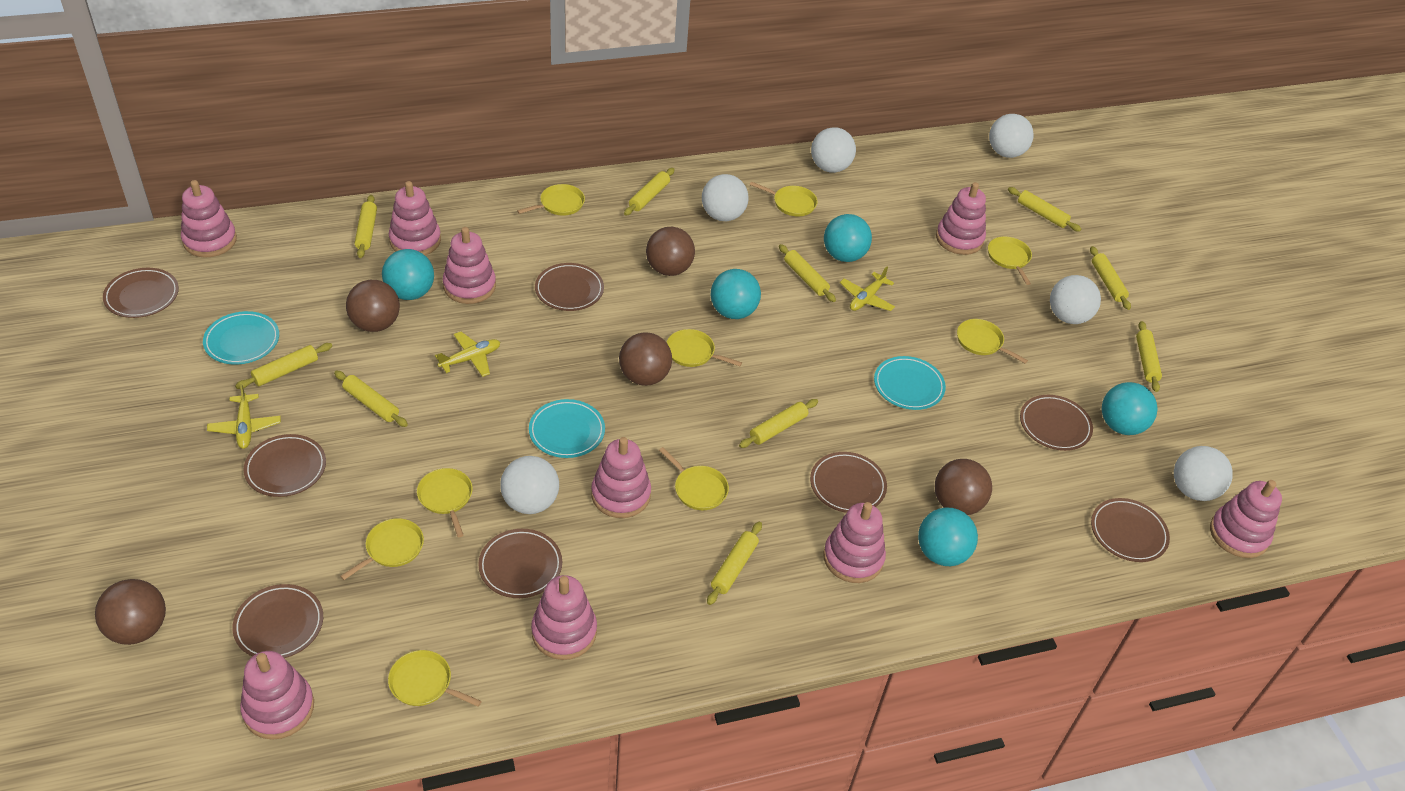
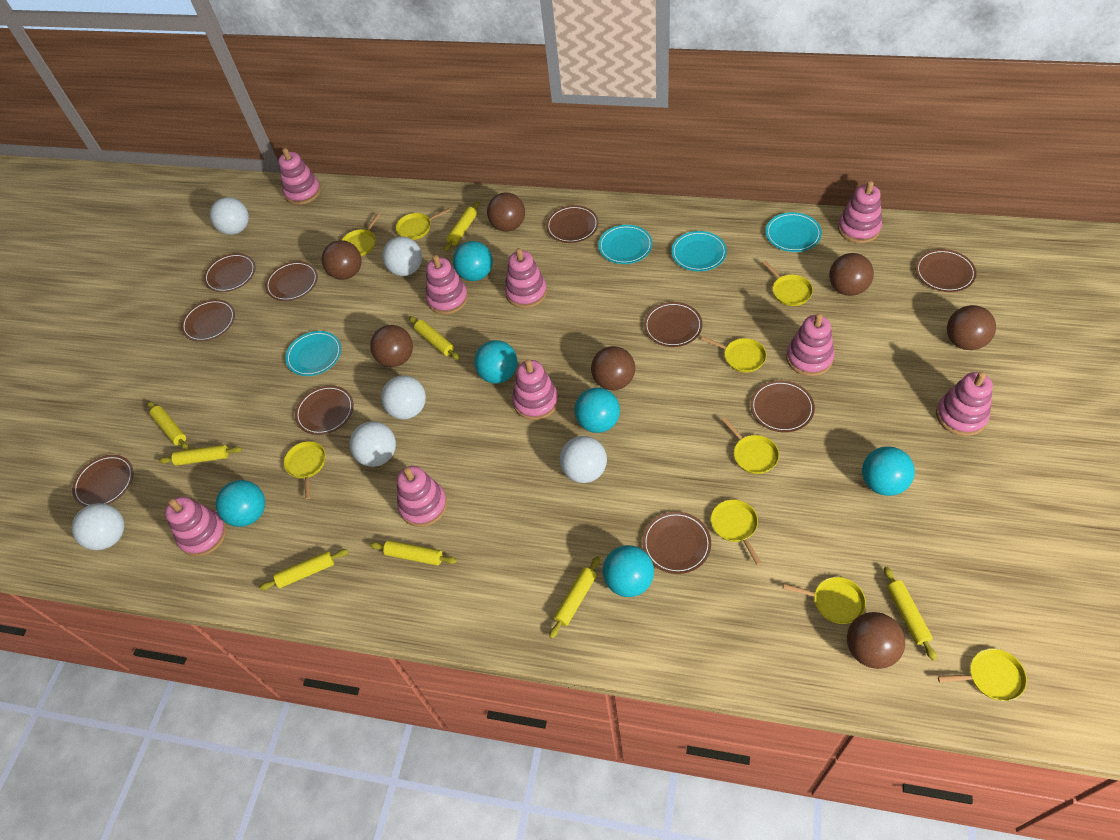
brown ball: [95,579,166,645] [346,280,400,332] [619,332,672,386] [646,227,695,276] [935,459,992,515] = 5 -> [322,240,362,280] [370,325,413,367] [487,192,525,232] [591,346,635,390] [829,253,874,296] [847,612,905,669] [947,305,996,350] = 7
brown plate: [103,268,179,318] [232,584,323,658] [244,434,326,497] [478,529,562,598] [535,263,604,311] [810,452,887,513] [1020,395,1093,451] [1091,498,1170,562] = 8 -> [72,455,134,507] [181,299,235,342] [204,253,256,292] [265,261,318,301] [295,385,354,435] [546,205,599,243] [642,512,711,574] [644,302,703,347] [750,380,815,433] [915,249,977,292] = 10
turquoise ball: [382,249,434,300] [711,269,761,319] [824,214,872,262] [918,507,978,566] [1102,382,1157,435] = 5 -> [216,480,265,527] [453,241,493,281] [474,340,518,383] [574,387,620,433] [603,545,654,597] [862,446,915,496] = 6
turquoise plate: [203,311,279,364] [529,399,605,458] [874,356,946,410] = 3 -> [285,331,341,376] [598,225,653,264] [671,231,727,271] [766,212,822,252] = 4
yellow plane: [207,384,281,449] [435,332,500,377] [840,267,895,311] = 3 -> none = 0
yellow rolling pin: [235,343,332,389] [334,370,408,427] [355,195,377,258] [624,168,675,215] [707,522,762,605] [739,399,818,448] [779,244,836,302] [1008,187,1081,232] [1090,246,1131,310] [1136,321,1162,392] = 10 -> [147,401,189,450] [158,445,242,466] [259,549,348,590] [370,540,457,566] [409,316,460,360] [444,201,479,251] [549,556,600,639] [884,567,936,661] = 8

